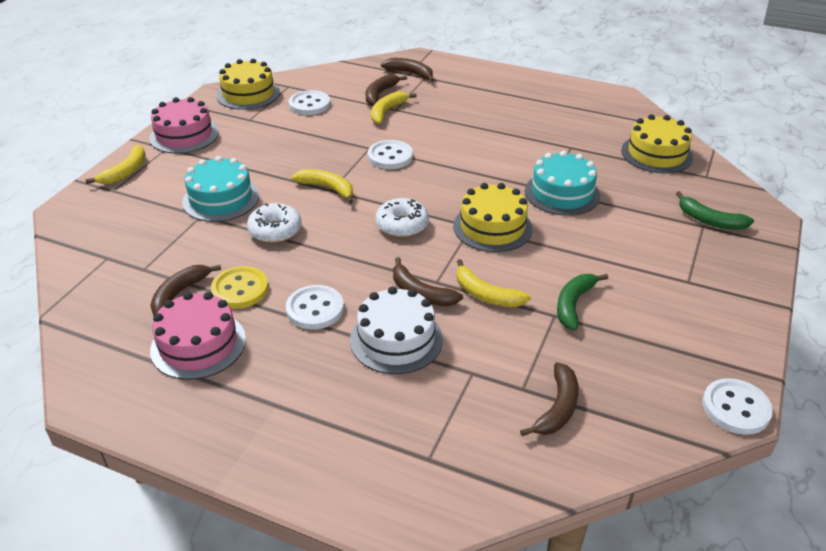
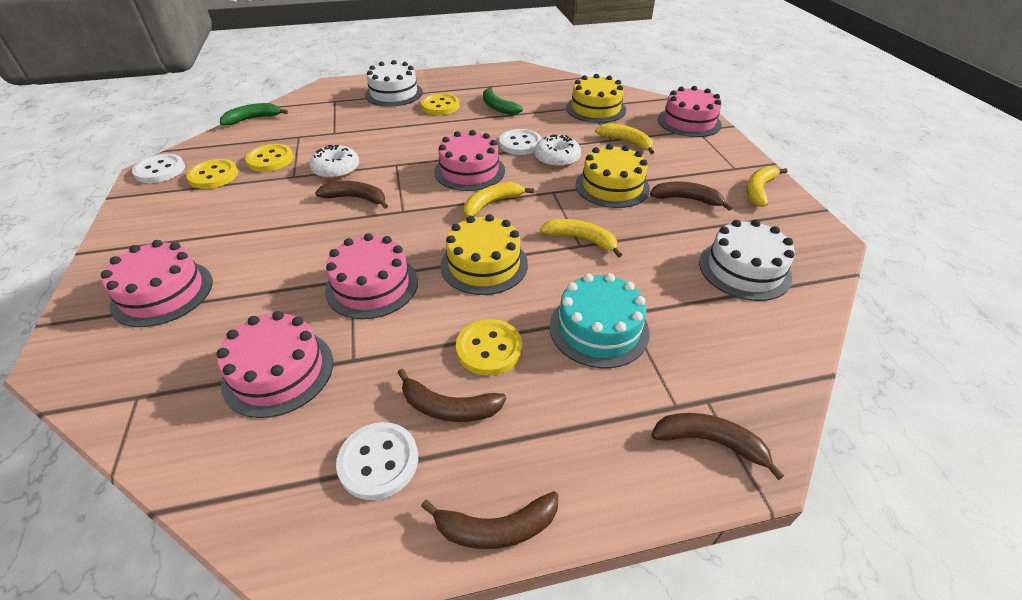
pink cake: [149,97,219,154] [150,292,246,380] = 2 -> [101,240,213,327] [216,311,333,418] [325,233,418,319] [434,130,505,191] [658,86,722,137] = 5
turquoise cake: [182,156,259,222] [525,151,600,216] = 2 -> [550,273,649,368] = 1
white button: [286,285,344,329] [289,90,330,115] [368,140,413,169] [702,378,773,435] = 4 -> [132,154,185,183] [336,422,418,500] [499,129,542,155] = 3
white cake: [350,286,443,374] = 1 -> [365,60,423,107] [699,220,795,301] = 2
yellow button: [211,266,268,309] = 1 -> [186,159,238,189] [245,144,293,172] [421,93,460,115] [456,319,522,376] = 4

